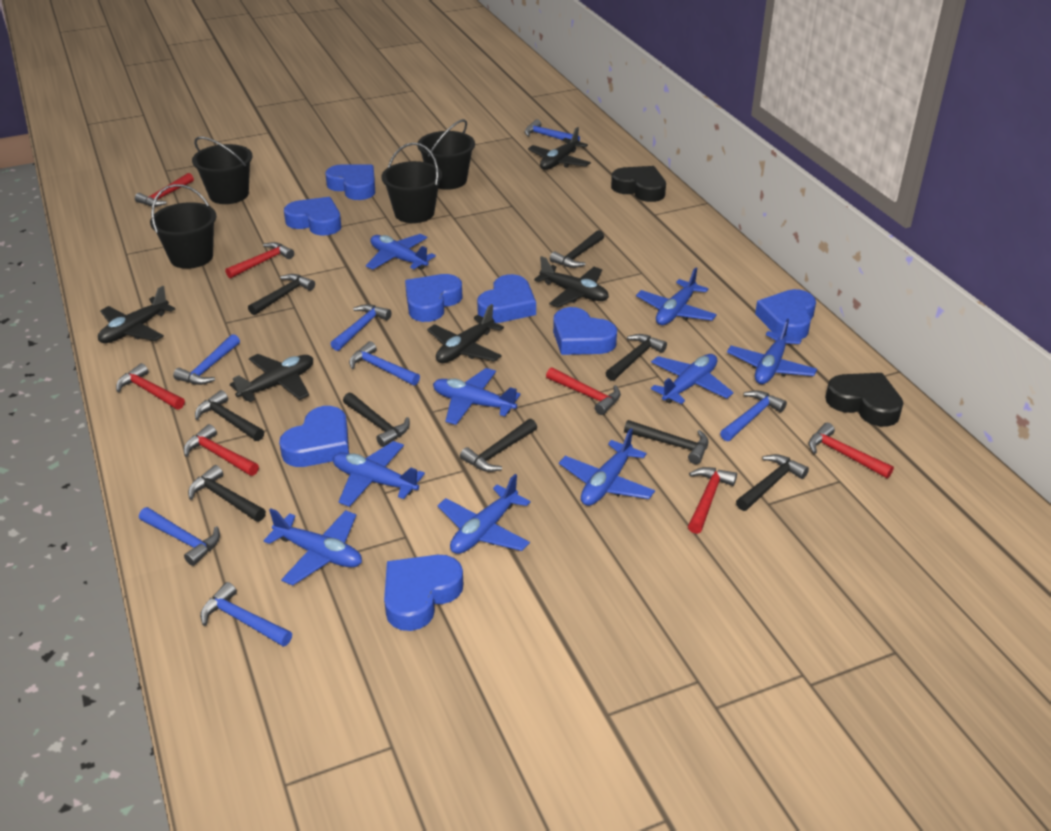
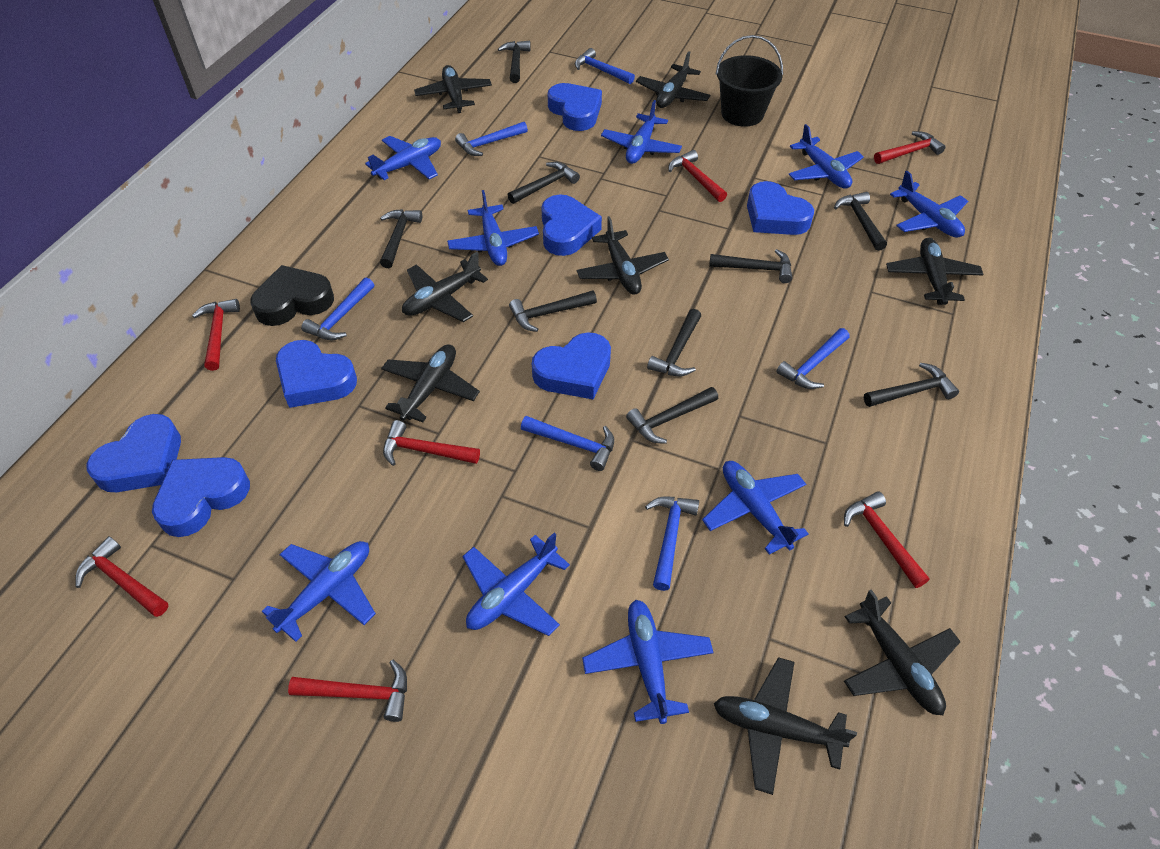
black bucket: [150,184,216,269] [192,136,252,204] [381,143,442,223] [417,119,475,190] = 4 -> [715,35,783,127] = 1
black heart: [611,166,666,202] [825,373,903,427] = 2 -> [250,265,334,326] = 1
black plane: [98,286,175,343] [230,354,313,402] [427,304,504,363] [528,127,591,170] [534,256,609,307] = 5 -> [381,345,480,422] [402,252,488,322] [414,65,492,113] [577,216,669,295] [636,51,711,108] [714,657,857,795] [844,589,961,715] [886,238,983,305] = 8
blue hammer: [139,507,220,566] [173,334,240,385] [200,582,292,647] [331,304,392,351] [349,341,420,385] [525,119,580,141] [720,390,787,441] = 7 -> [301,277,374,340] [455,122,528,156] [521,416,614,471] [575,48,635,84] [645,497,699,591] [776,328,850,389] = 6
blue heart: [279,406,349,467] [284,197,341,236] [325,164,375,200] [384,555,463,631] [405,274,462,322] [477,274,536,323] [553,307,617,355] [755,289,816,339] = 8 -> [87,414,181,492] [152,457,250,537] [276,340,357,408] [532,332,611,399] [541,194,602,256] [548,83,602,131] [747,181,814,235] = 7

